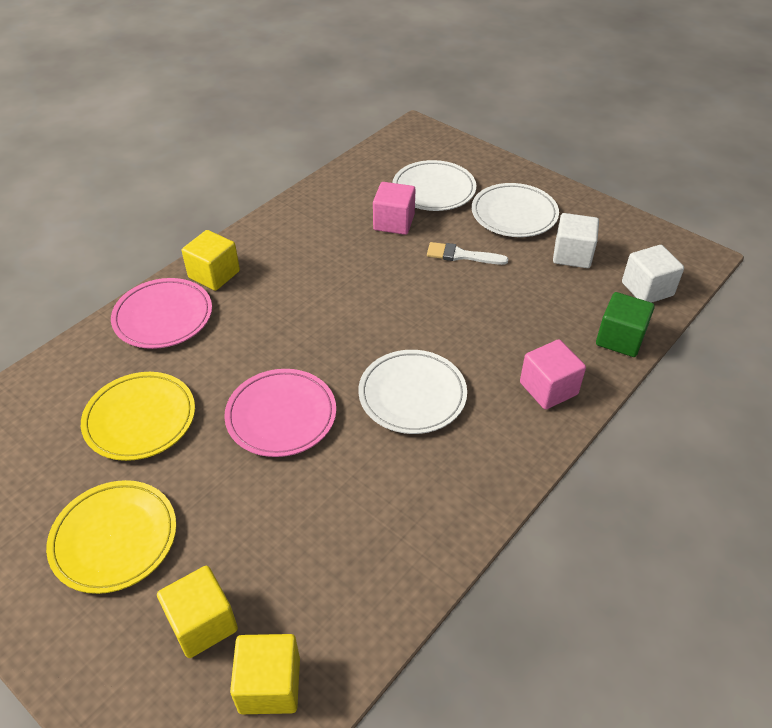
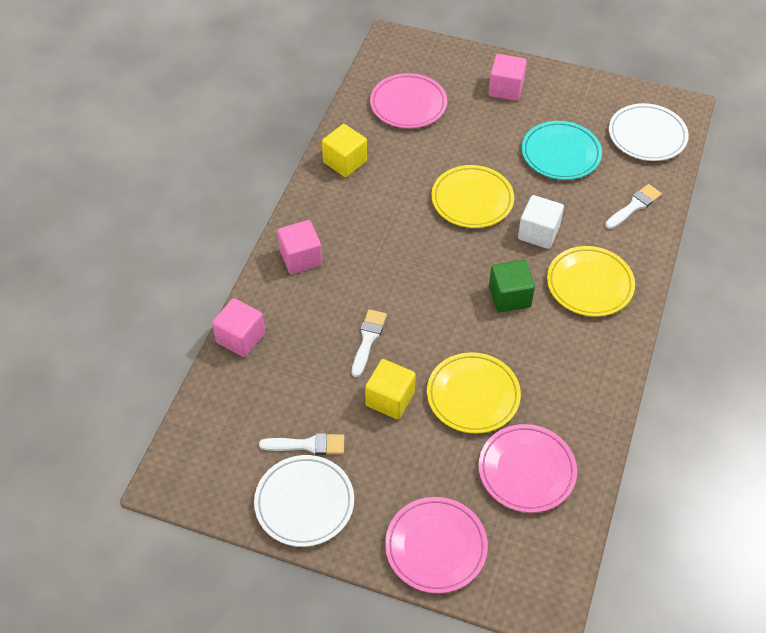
pink cube: [373,182,416,235] [520,339,586,410] = 2 -> [212,298,265,357] [277,220,322,274] [488,54,527,101] = 3
pink plate: [111,278,212,349] [224,369,336,457] = 2 -> [370,73,447,128] [385,497,488,593] [478,424,577,513] = 3
turquoise plate: none = 0 -> [522,121,602,180] = 1
white brush: [427,242,509,265] = 1 -> [259,433,344,455] [352,309,387,377] [605,184,662,229] = 3
white cube: [553,213,599,268] [622,245,684,303] = 2 -> [518,195,564,249] = 1
white plate: [358,350,467,434] [393,160,476,211] [472,183,559,237] = 3 -> [254,455,354,547] [609,103,689,161] = 2
yellow cube: [157,566,238,658] [182,230,240,291] [230,634,300,714] = 3 -> [322,124,367,177] [365,359,416,419] = 2
yellow plate: [46,480,176,594] [81,372,195,461] = 2 -> [427,352,521,434] [431,165,514,228] [547,246,635,317] = 3

